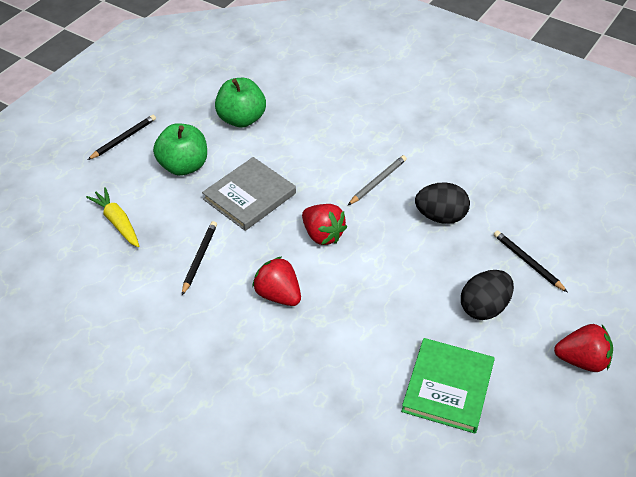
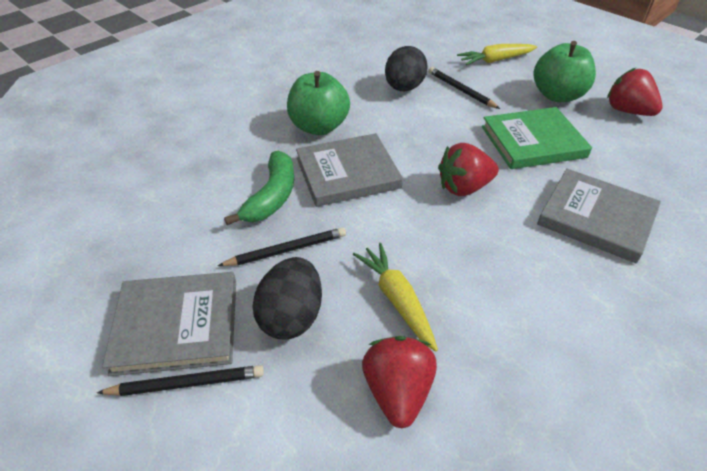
green banana: none = 0 -> [224,151,294,225] = 1
grey book: [202,157,296,231] = 1 -> [102,272,236,376] [296,133,403,207] [537,169,661,263] = 3
grey pencil: [348,155,407,205] = 1 -> none = 0
yellow carrot: [86,187,139,247] = 1 -> [353,243,438,352] [457,44,537,65] = 2

